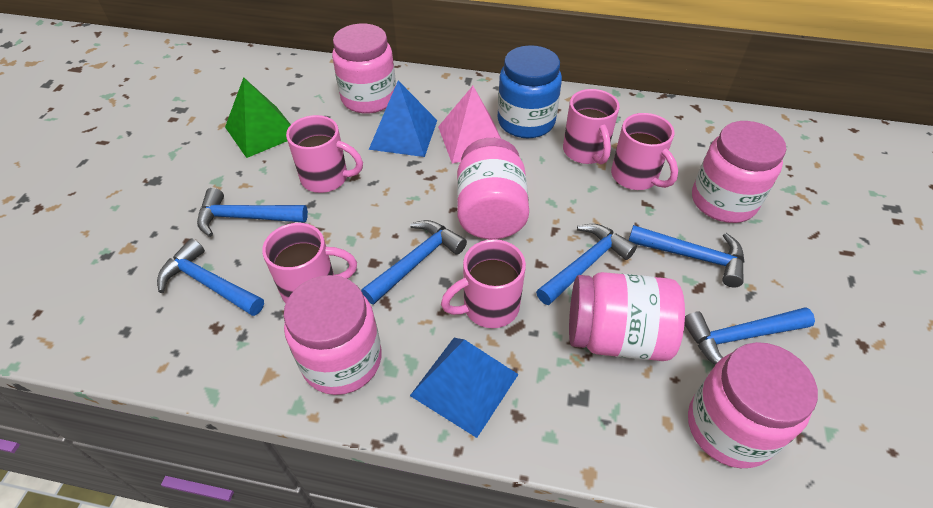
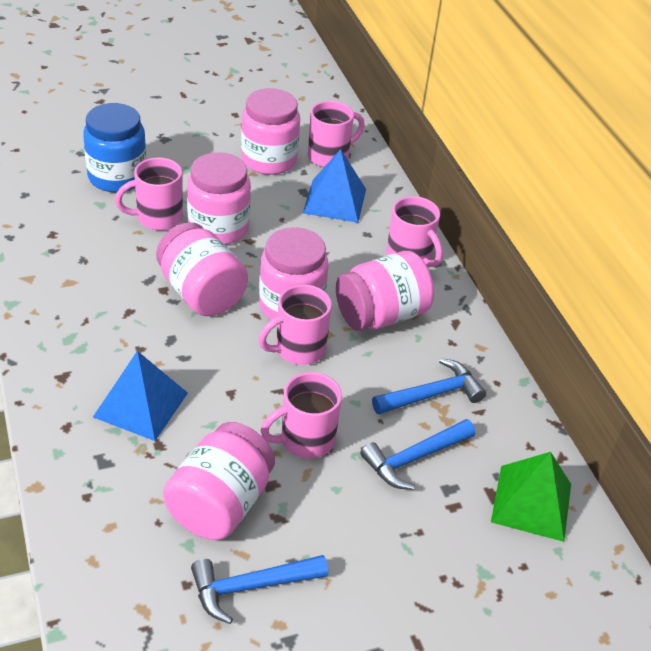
blue hammer: [157,238,264,316] [197,188,308,237] [361,220,467,304] [536,224,637,305] [629,225,745,288] [684,307,815,365] = 6 -> [191,555,328,624] [360,419,475,490] [372,358,486,415] = 3
pink pyramid: [438,86,501,163] = 1 -> none = 0

